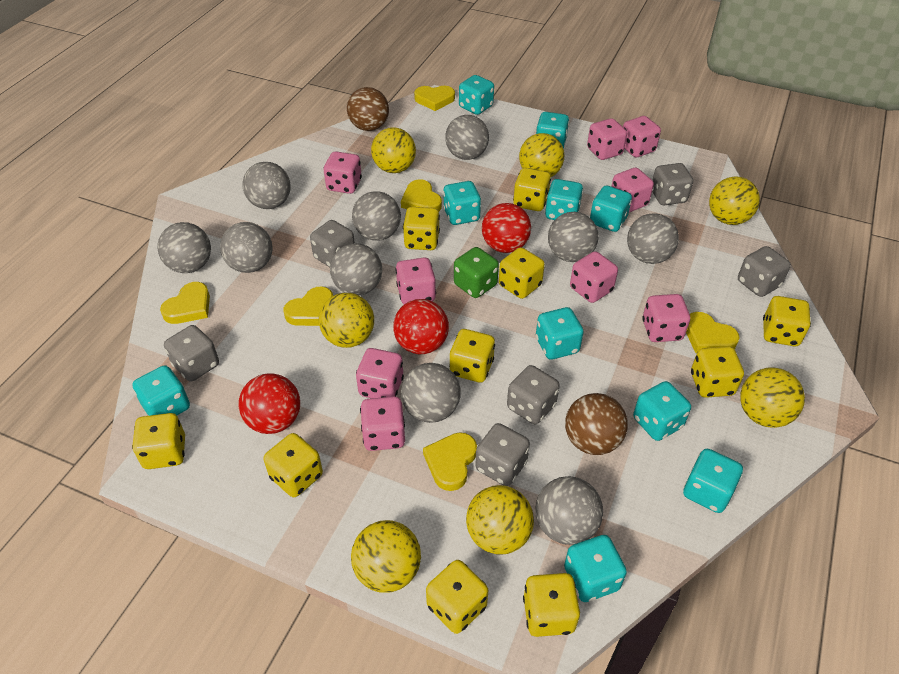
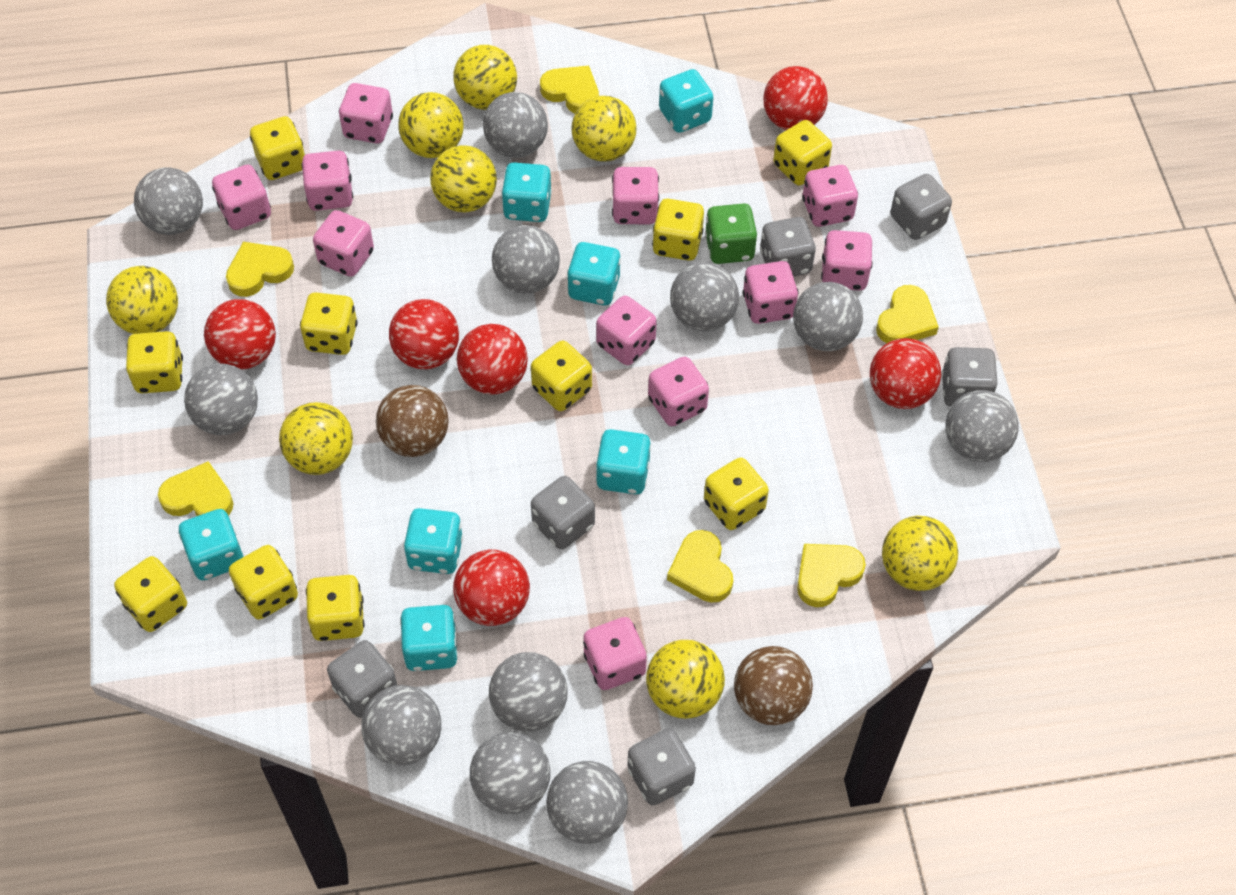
grey ball: [158,222,211,273] [220,222,273,273] [243,162,291,209] [330,243,382,295] [352,191,401,241] [401,363,460,423] [445,115,489,160] [536,476,603,545] [548,212,599,262] [627,213,679,264] = 10 -> [134,167,203,235] [184,364,258,435] [361,685,441,766] [470,732,550,814] [483,92,548,158] [489,652,568,732] [492,225,560,294] [546,761,628,844] [670,262,739,331] [793,282,863,351] [945,390,1019,462] = 11
pink dice: [323,151,362,194] [356,348,404,398] [360,396,405,451] [395,258,436,304] [570,251,618,303] [587,118,627,160] [611,168,654,212] [623,116,661,157] [642,294,690,342] = 9 -> [212,165,271,230] [302,151,353,211] [313,210,374,277] [339,83,393,144] [583,617,647,690] [596,296,657,365] [612,167,659,224] [648,357,709,426] [743,261,798,324] [802,165,858,227] [821,230,872,291] = 11
red ball: [239,373,300,434] [393,299,449,354] [482,203,531,253] = 3 -> [204,299,276,369] [389,299,459,369] [453,550,530,626] [457,324,528,395] [763,66,828,130] [870,338,941,409] = 6
turquoise dice: [132,365,190,416] [443,181,481,225] [459,75,494,115] [536,112,569,148] [536,307,584,360] [545,179,583,220] [564,535,627,602] [590,186,632,232] [633,381,691,441] [683,449,743,513] = 10 -> [178,509,244,580] [400,605,458,671] [404,508,463,574] [501,162,552,222] [567,242,621,305] [596,429,651,494] [659,69,713,133] = 7
yellow ball: [319,293,374,348] [351,520,421,593] [371,127,416,173] [466,485,534,555] [519,133,564,177] [709,176,760,225] [740,367,805,428] = 7 -> [106,266,178,334] [279,402,353,475] [398,92,464,158] [430,145,497,212] [453,45,517,110] [571,96,637,161] [646,640,725,719] [882,516,958,591] = 8

